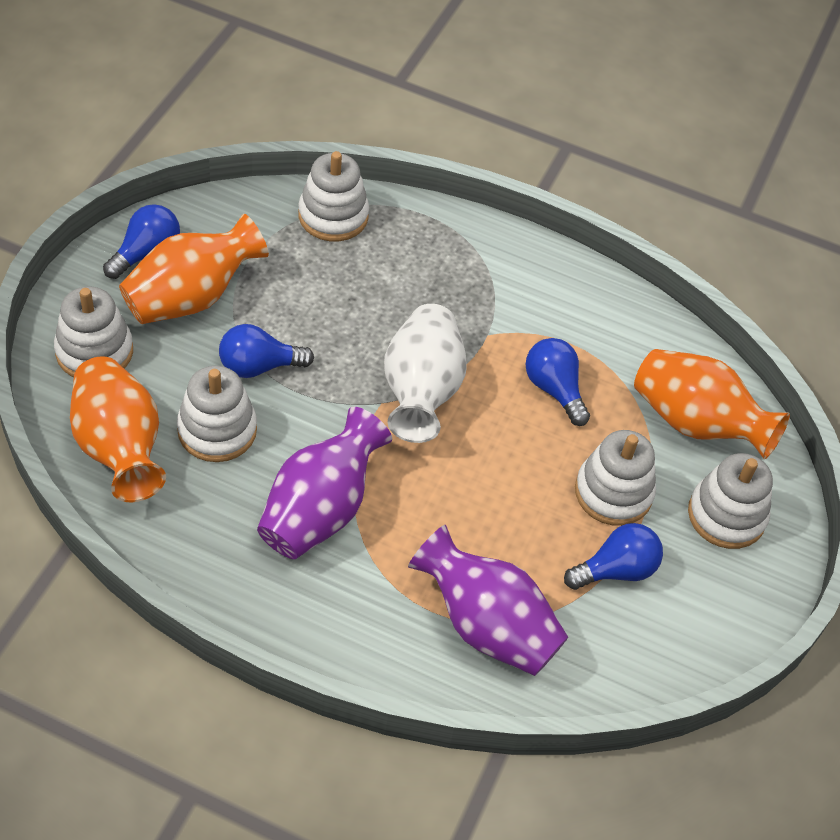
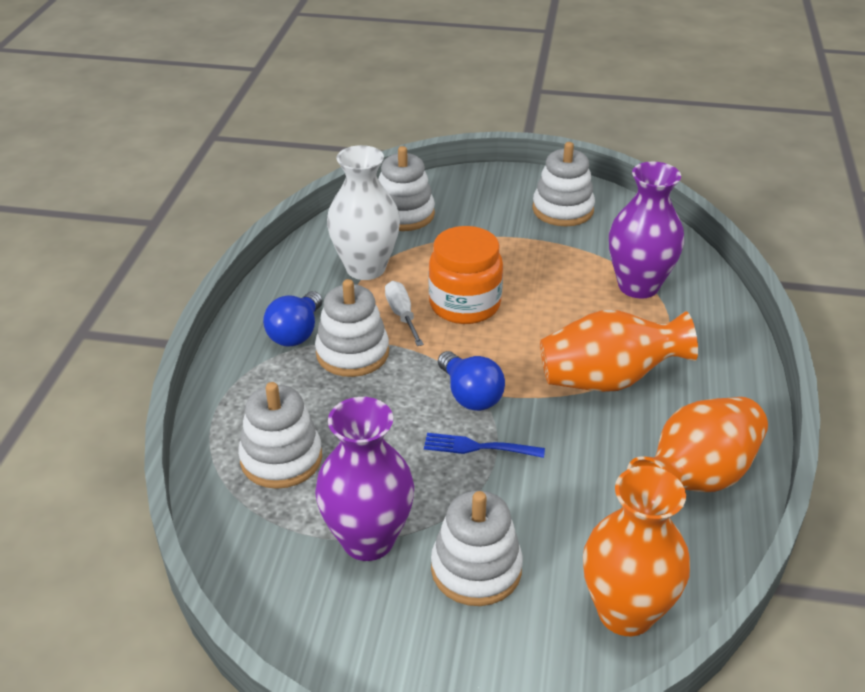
blue fork: none = 0 -> [424,433,545,458] = 1
blue light bulb: [103,204,180,279] [219,324,314,378] [525,338,590,426] [564,523,663,590] = 4 -> [263,291,322,347] [438,351,505,411] = 2
orange jar: none = 0 -> [429,226,503,324] = 1
white screwdriver: none = 0 -> [385,281,424,346] = 1

